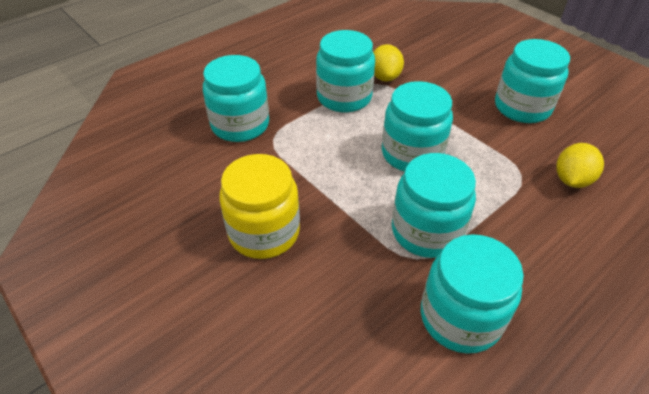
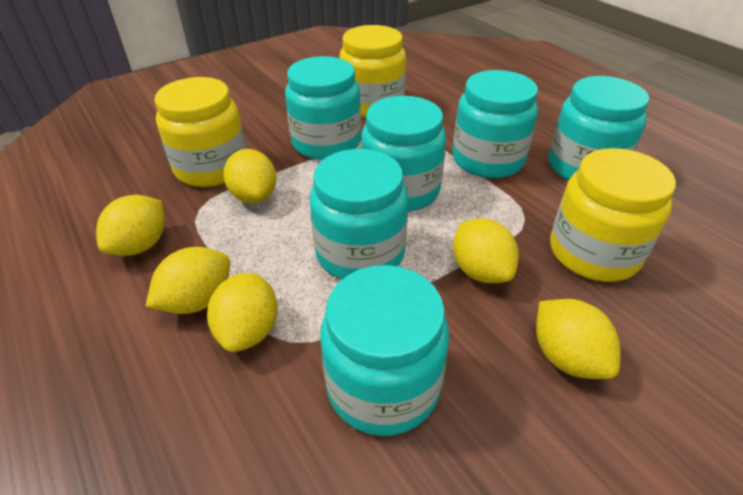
yellow jar: [220,154,300,259] = 1 -> [154,77,246,187] [339,25,406,118] [550,148,676,282] = 3
yellow lemon: [373,44,404,81] [556,143,604,188] = 2 -> [96,195,165,256] [146,247,230,314] [207,273,278,352] [223,149,276,203] [453,218,519,283] [536,299,620,379] = 6

